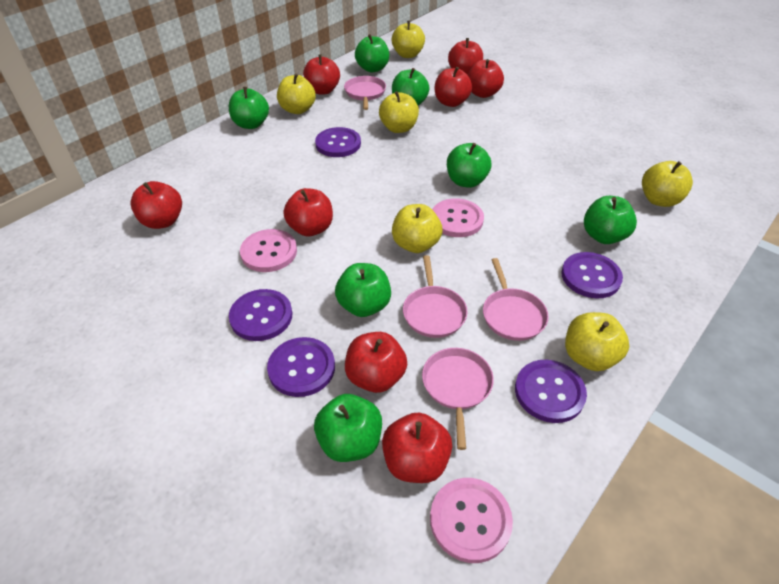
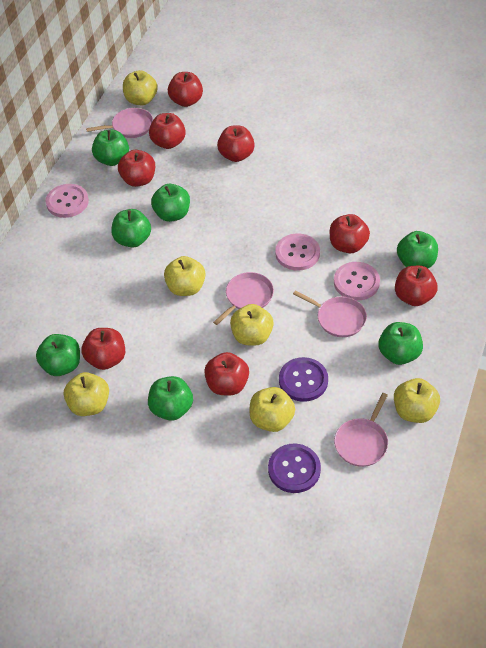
purple button: [229,289,292,341] [267,337,335,397] [315,127,361,157] [515,360,587,423] [561,252,623,298] = 5 -> [268,444,321,493] [279,357,328,402] = 2

